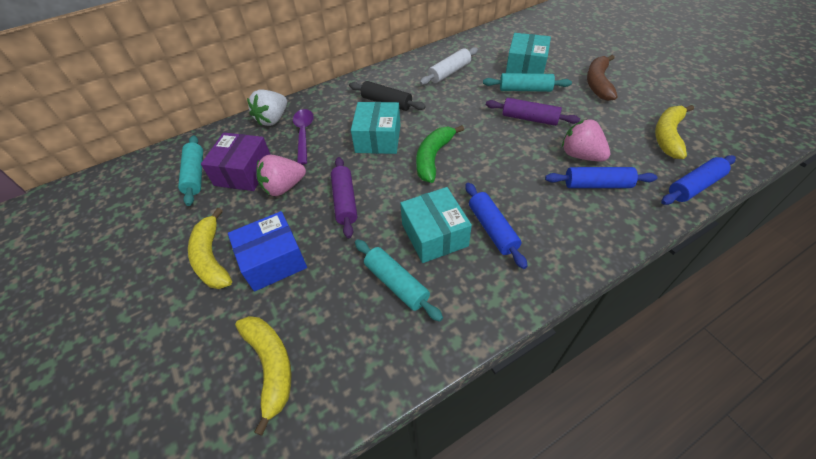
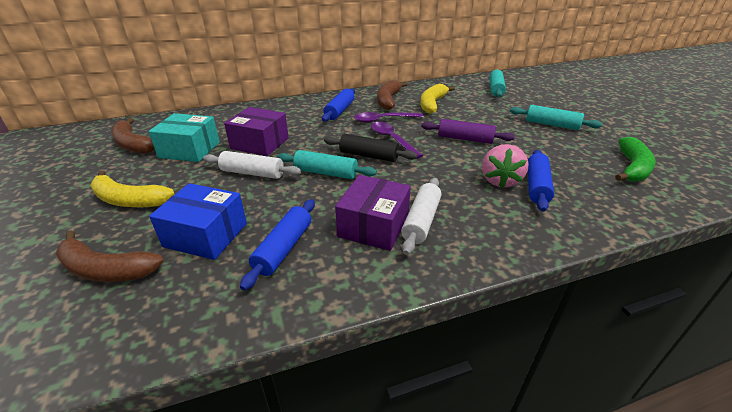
brown banana: [587,55,618,101] = 1 -> [56,231,164,282] [111,118,155,154] [377,80,407,110] = 3
pink strawberry: [256,155,306,196] [562,119,610,162] = 2 -> [482,144,528,188] = 1
purple box: [201,132,271,191] = 1 -> [224,107,289,156] [335,175,411,251] = 2
purple rolling pin: [331,157,357,238] [486,98,580,126] = 2 -> [421,119,515,144] = 1
purple spoon: [293,109,314,165] = 1 -> [354,112,423,123] [371,122,423,159] = 2
turquoise box: [351,102,401,154] [400,187,472,263] [506,33,551,74] = 3 -> [148,113,220,162] = 1
white rolling pin: [420,47,478,85] = 1 -> [203,151,301,179] [401,178,441,255] = 2
white strawberry: [247,89,287,126] = 1 -> none = 0
yellow banana: [188,208,232,289] [235,316,292,436] [655,105,694,159] = 3 -> [90,170,174,207] [420,84,455,114] = 2

